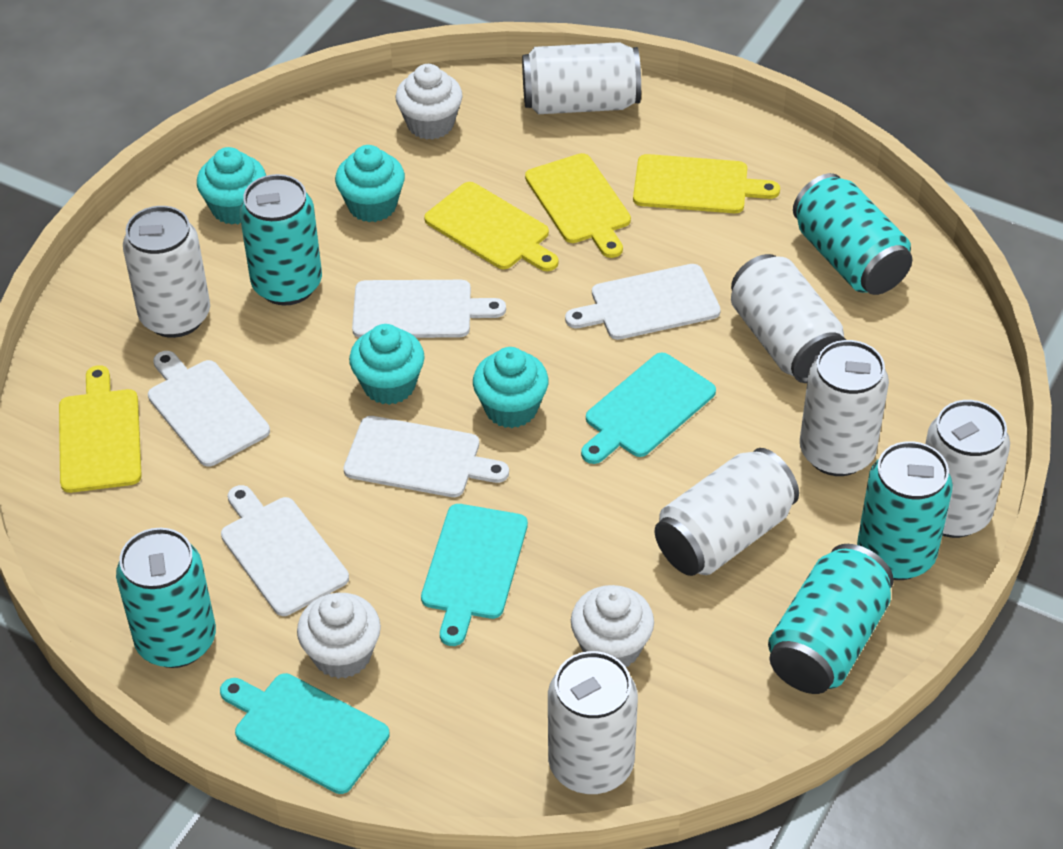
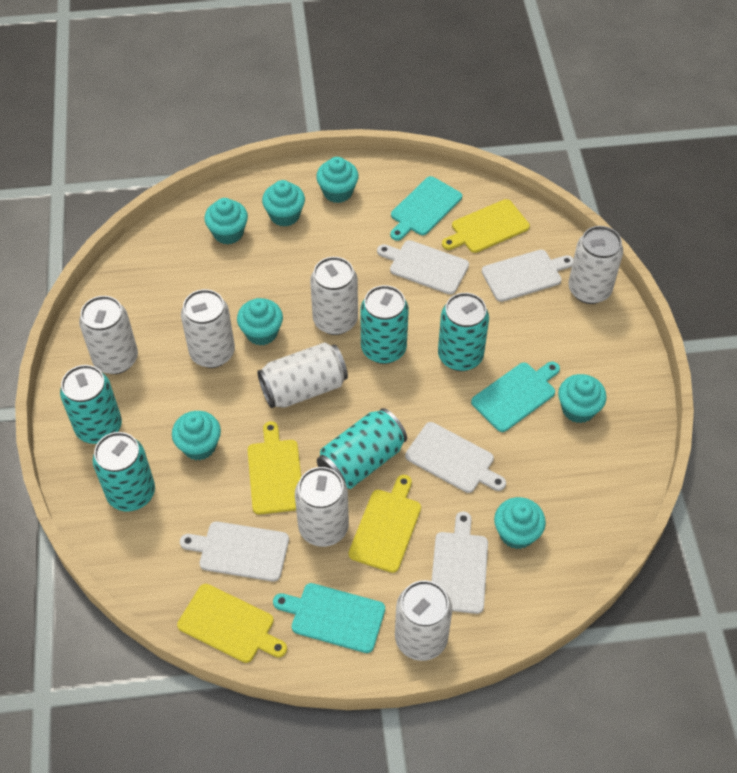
turquoise cupcake: [197,147,266,225] [335,145,405,222] [349,324,425,405] [473,347,549,428] = 4 -> [172,411,221,460] [204,198,248,245] [237,298,283,345] [262,180,305,227] [316,157,359,203] [494,497,546,549] [558,374,607,423] = 7
white cupcake: [297,593,381,679] [395,64,463,140] [571,585,654,667] = 3 -> none = 0

